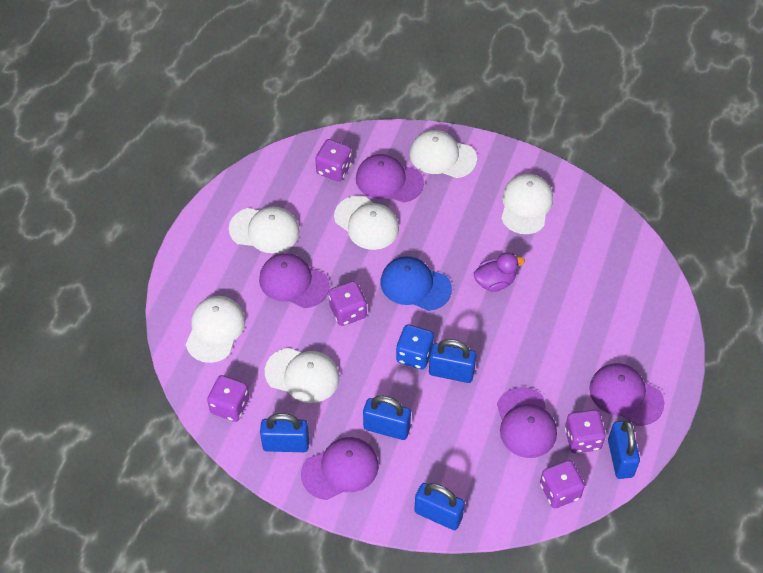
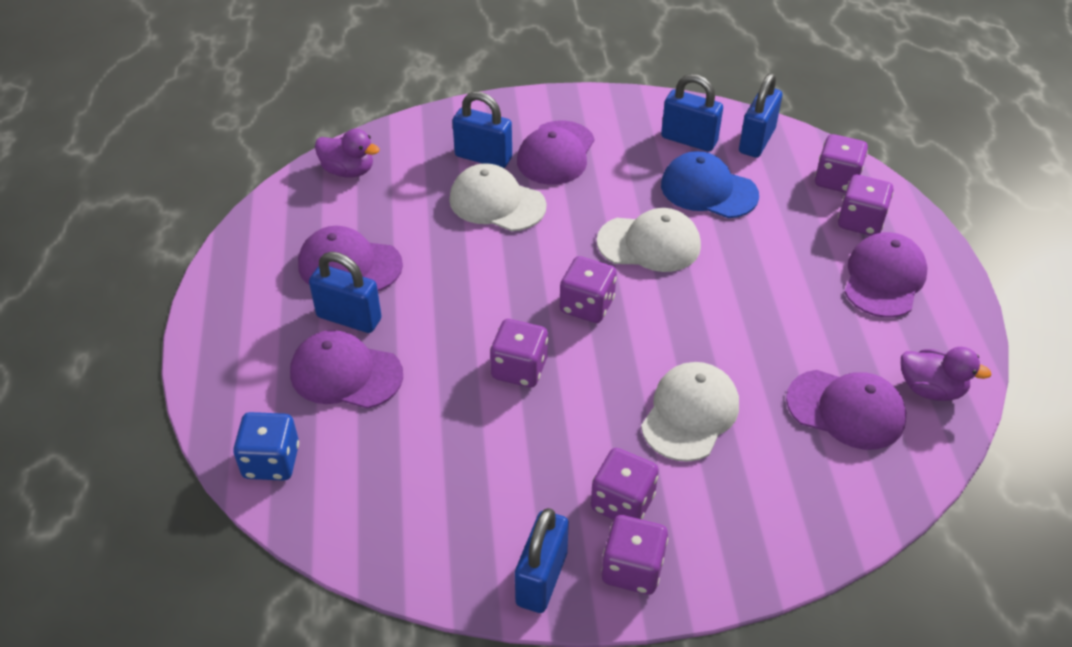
purple dice: [207,375,249,422] [315,139,352,182] [329,281,367,326] [540,460,585,508] [565,410,606,453] = 5 -> [490,319,548,388] [560,256,617,323] [591,448,659,520] [601,515,668,595] [815,134,868,193] [838,175,893,236] = 6
purple duck: [474,252,525,292] = 1 -> [315,129,380,178] [901,347,992,401] = 2
white cap: [186,296,245,363] [229,207,300,253] [265,348,339,403] [334,196,399,250] [410,130,477,178] [501,174,553,234] = 6 -> [449,163,546,231] [597,208,701,272] [641,362,739,462] = 3

